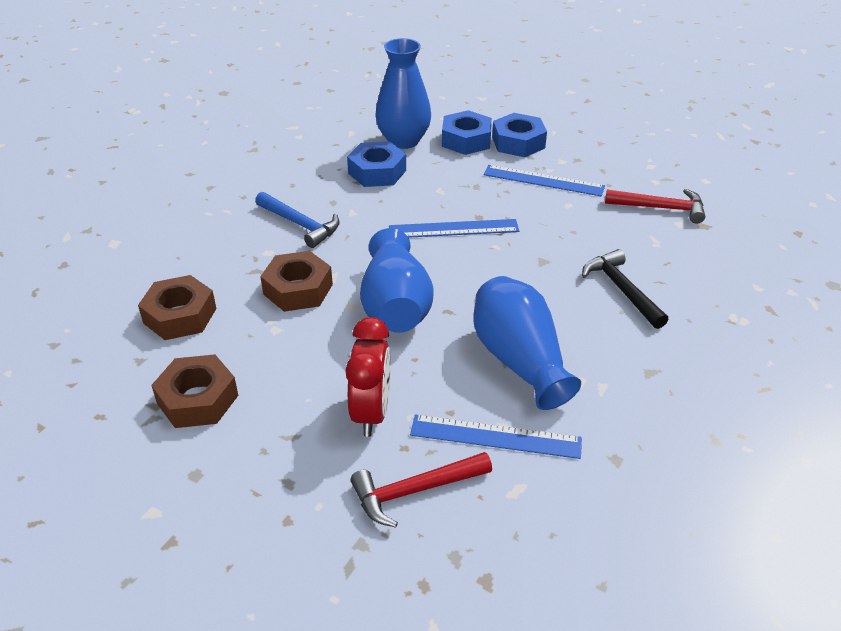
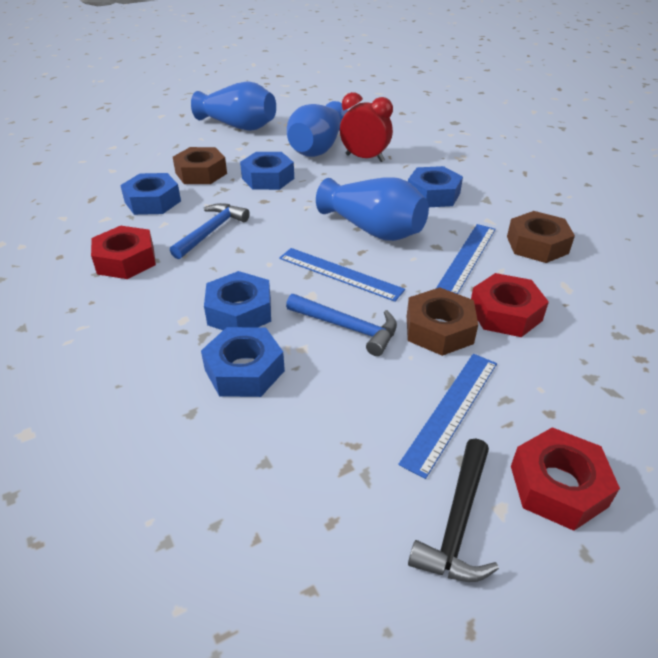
blue hammer: [255,192,340,248] = 1 -> [170,203,250,259] [286,294,397,356] = 2
blue nut: [347,141,406,187] [442,110,492,155] [492,113,547,157] = 3 -> [120,173,181,215] [201,327,285,397] [204,271,271,330] [240,152,294,190] [408,166,463,207] = 5
red hammer: [351,452,492,528] [605,189,705,224] = 2 -> none = 0
red nut: none = 0 -> [91,226,156,279] [471,273,549,337] [511,427,620,531] = 3

